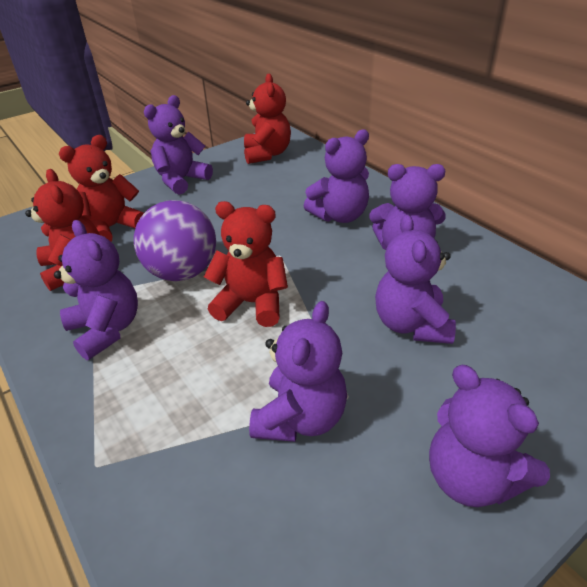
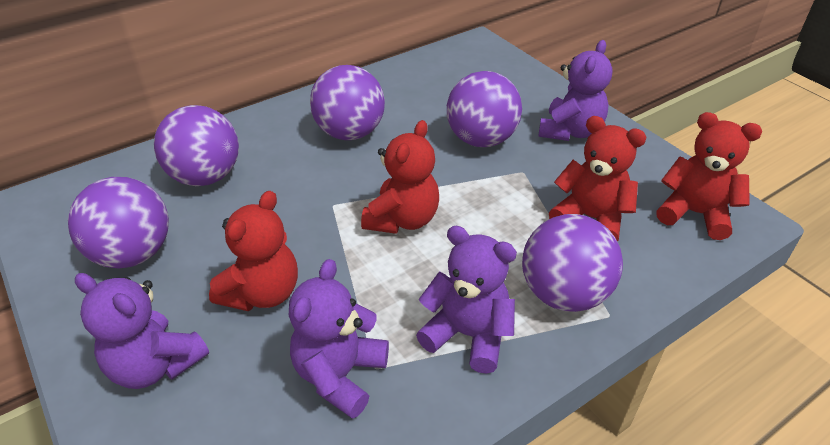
purple ball: [134,200,216,281] = 1 -> [68,177,169,269] [154,105,239,186] [310,65,385,140] [447,71,522,147] [522,214,623,312] = 5
purple teddy bear: [54,220,138,360] [144,95,213,195] [249,301,347,442] [304,130,369,223] [370,164,445,250] [375,214,456,344] [429,365,550,507] = 7 -> [75,273,209,389] [289,259,389,419] [416,226,517,374] [538,40,613,141] = 4

